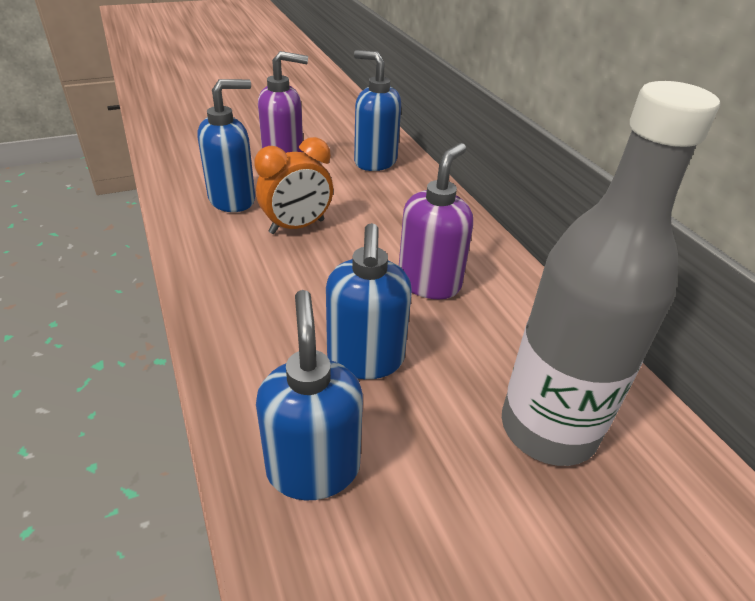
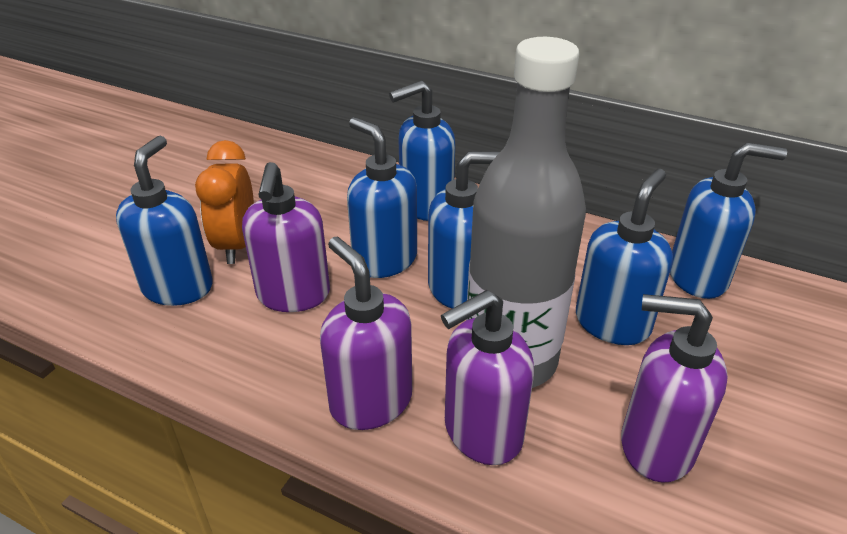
blue soap dispenser: [198,79,255,212] [256,290,363,500] [326,223,412,379] [354,50,401,171] = 4 -> [116,135,213,306] [347,117,417,278] [389,81,455,221] [428,151,500,309] [576,169,673,345] [670,142,787,299] = 6
purple soap dispenser: [258,51,308,153] [399,143,473,299] = 2 -> [242,162,330,312] [320,237,412,430] [441,290,534,465] [621,294,728,483] = 4

